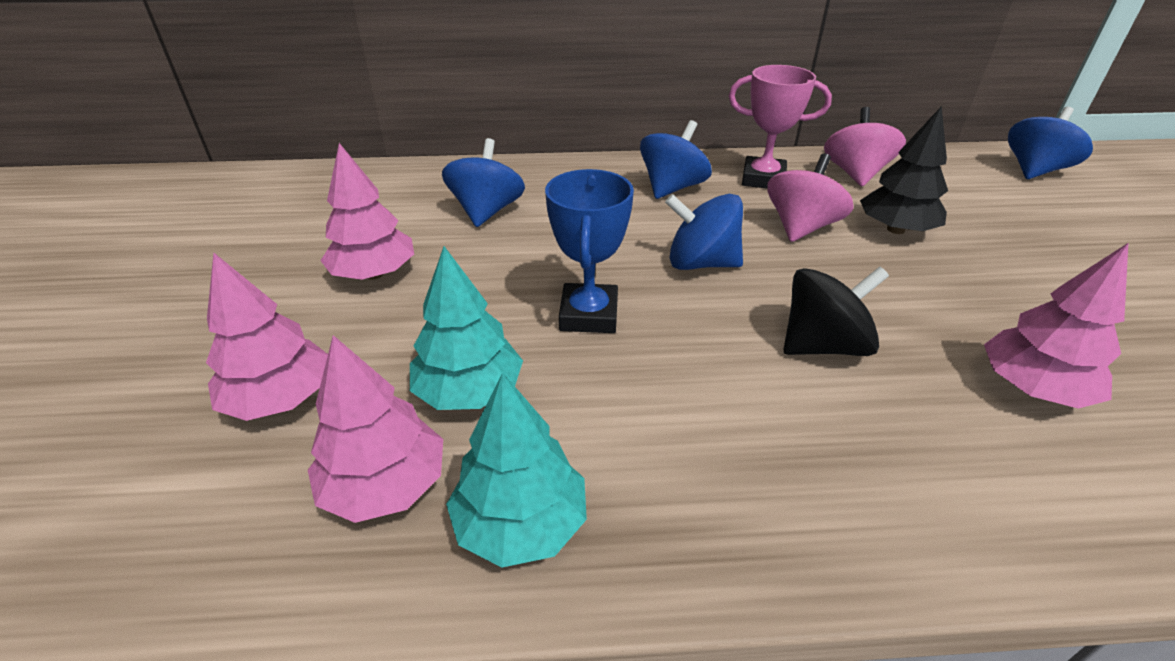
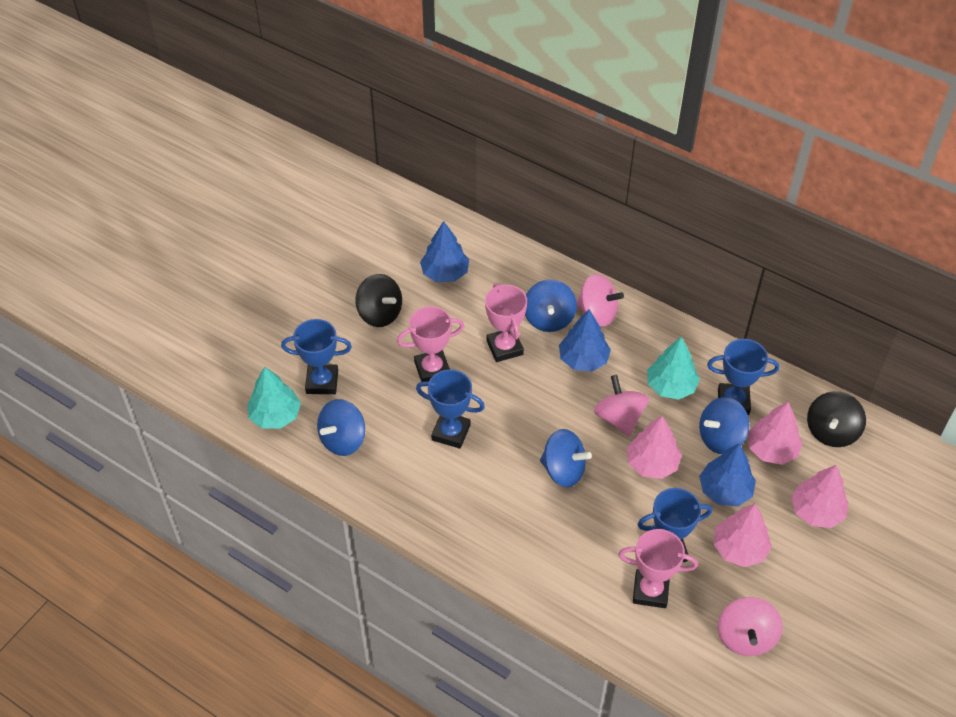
black spinning top: [783,266,889,356] = 1 -> [355,274,402,327] [807,391,866,447] = 2
black tree: [860,106,948,234] = 1 -> none = 0
blue tree: none = 0 -> [420,221,469,282] [559,309,611,372] [699,444,756,506] = 3
blue trophy: [545,169,634,333] = 1 -> [281,319,352,394] [416,370,485,449] [637,488,712,563] [707,339,779,415] = 4
pink spinning top: [767,153,854,242] [824,107,906,187] = 2 -> [577,274,624,326] [594,375,649,436] [718,597,783,656] = 3
pink trophy: [729,65,832,189] = 1 -> [397,306,464,382] [485,283,527,362] [618,529,698,608] = 3

